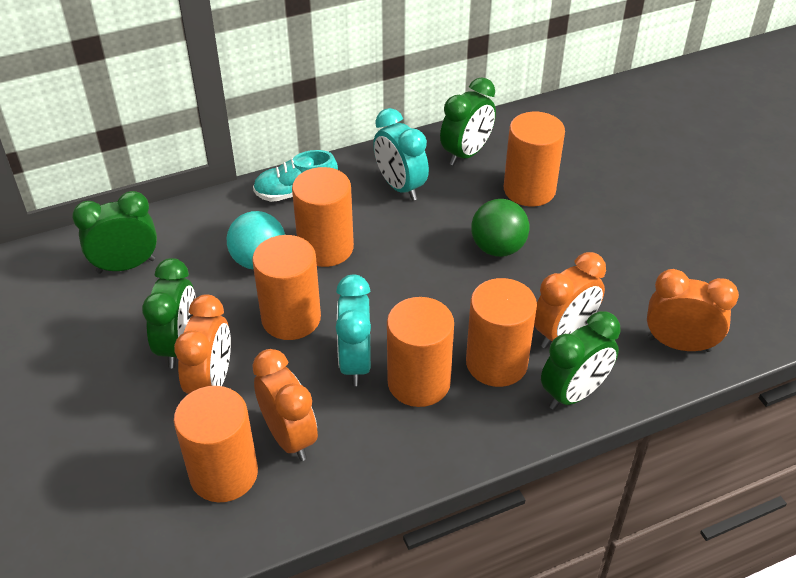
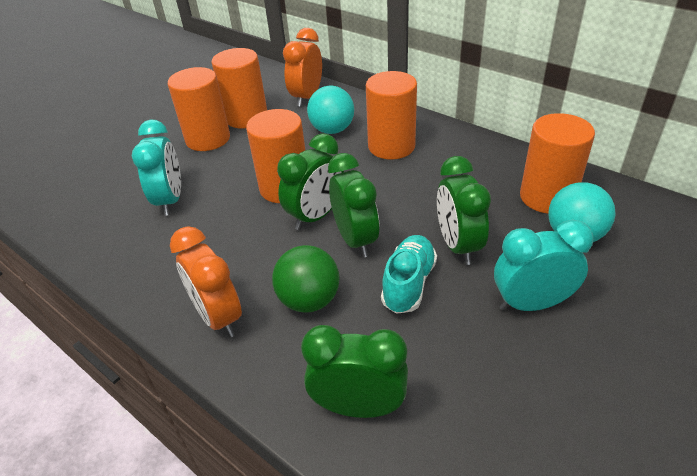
orange clock: [174,295,231,394] [252,349,318,461] [534,252,606,349] [647,269,739,352] = 4 -> [170,226,242,338] [283,28,322,107] = 2
orange cylinder: [174,386,258,502] [252,235,321,340] [292,167,354,267] [387,297,454,407] [466,278,537,387] [504,112,565,207] = 6 -> [168,67,230,151] [211,48,267,129] [246,109,305,203] [366,71,417,160] [520,113,595,214] = 5
turquoise ball: [227,211,285,270] = 1 -> [307,86,354,134] [548,182,615,242] = 2

